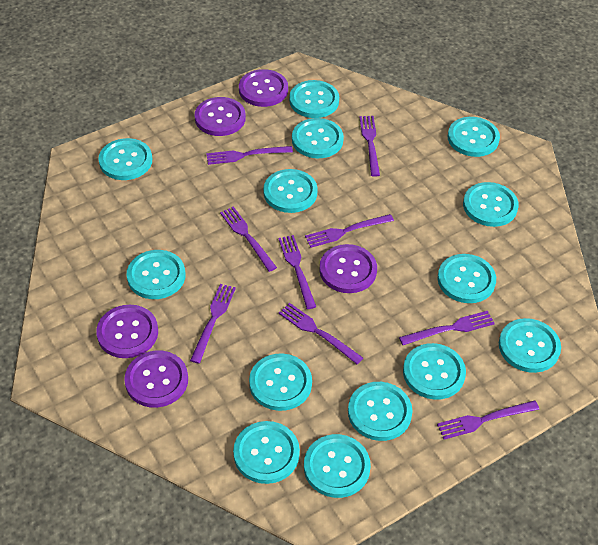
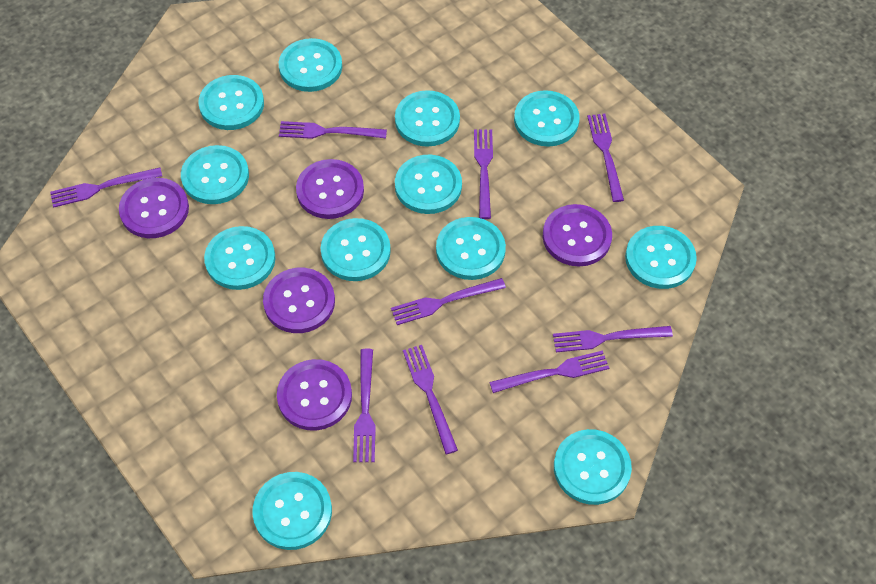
turquoise button: [98,138,152,180] [126,250,185,299] [233,421,300,484] [249,353,312,411] [263,169,318,213] [289,80,339,118] [292,118,344,158] [304,434,371,498] [348,382,413,441] [403,343,466,400] [438,254,496,303] [448,117,500,157] [463,182,519,227] [499,318,561,373] = 14 -> [181,145,249,204] [198,75,264,130] [204,226,275,290] [252,472,332,550] [279,38,342,92] [320,218,391,281] [395,90,460,147] [395,155,462,214] [436,217,506,280] [514,90,580,147] [554,429,632,505] [625,226,697,289] = 12

